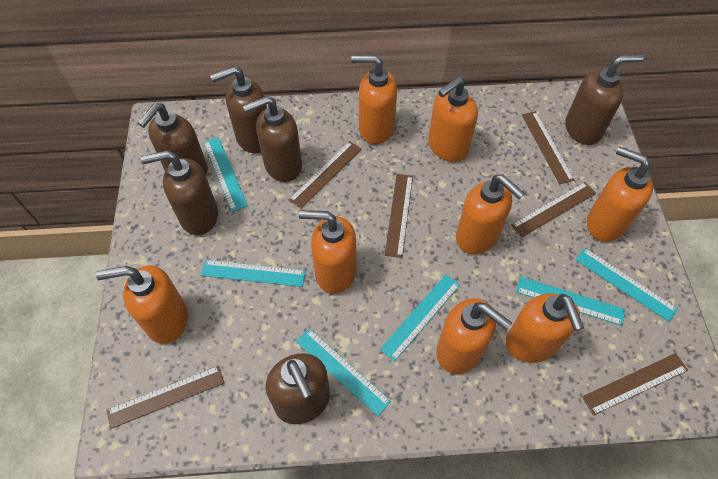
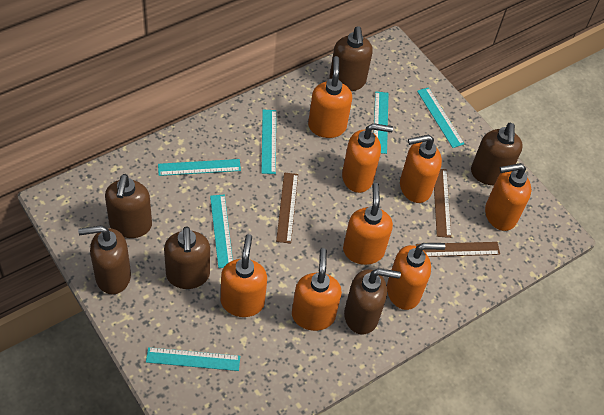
brown ruler: [107,365,224,429] [289,141,361,209] [385,174,413,258] [511,182,596,237] [522,111,574,184] [582,353,688,415] = 6 -> [276,172,298,244] [416,242,500,257] [434,169,451,238] = 3

